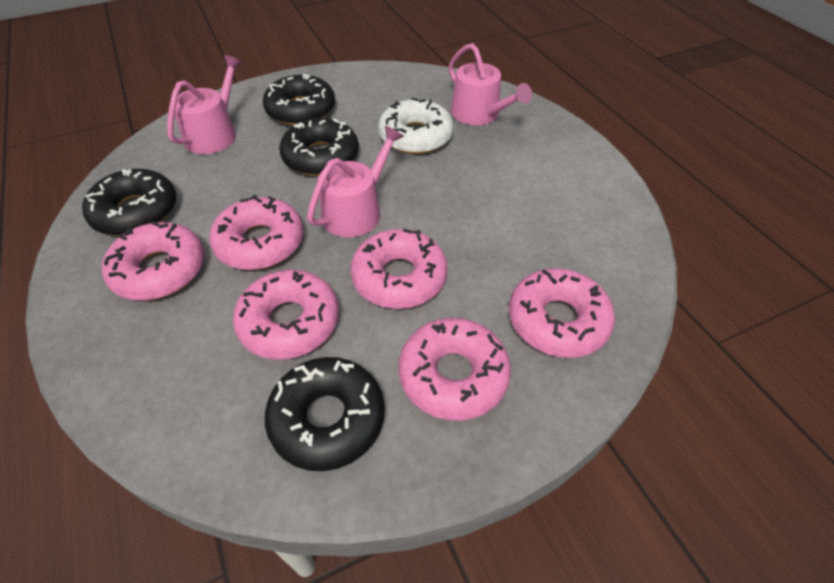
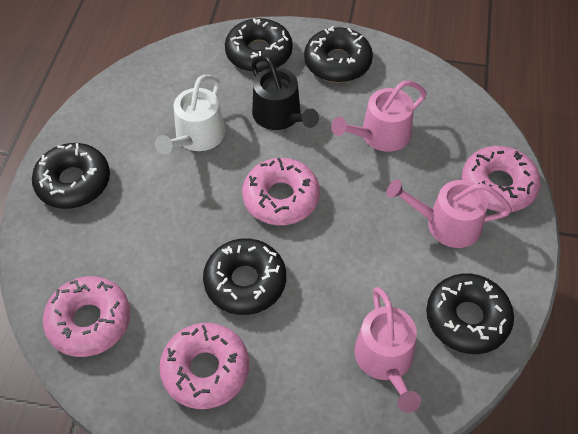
black donut: [82,169,176,236] [263,74,335,125] [265,357,385,471] [279,118,359,176] = 4 -> [32,143,110,209] [203,238,286,315] [225,18,293,73] [304,26,373,82] [426,274,514,354] = 5
black watering can: none = 0 -> [251,55,319,130] = 1
pink donut: [102,221,204,301] [209,195,304,270] [233,270,339,360] [351,229,448,309] [398,318,511,421] [509,268,615,358] = 6 -> [43,276,131,357] [159,323,249,409] [242,158,320,225] [462,146,541,212] = 4
white donut: [378,98,454,154] = 1 -> none = 0
white watering can: none = 0 -> [155,75,225,155] = 1

